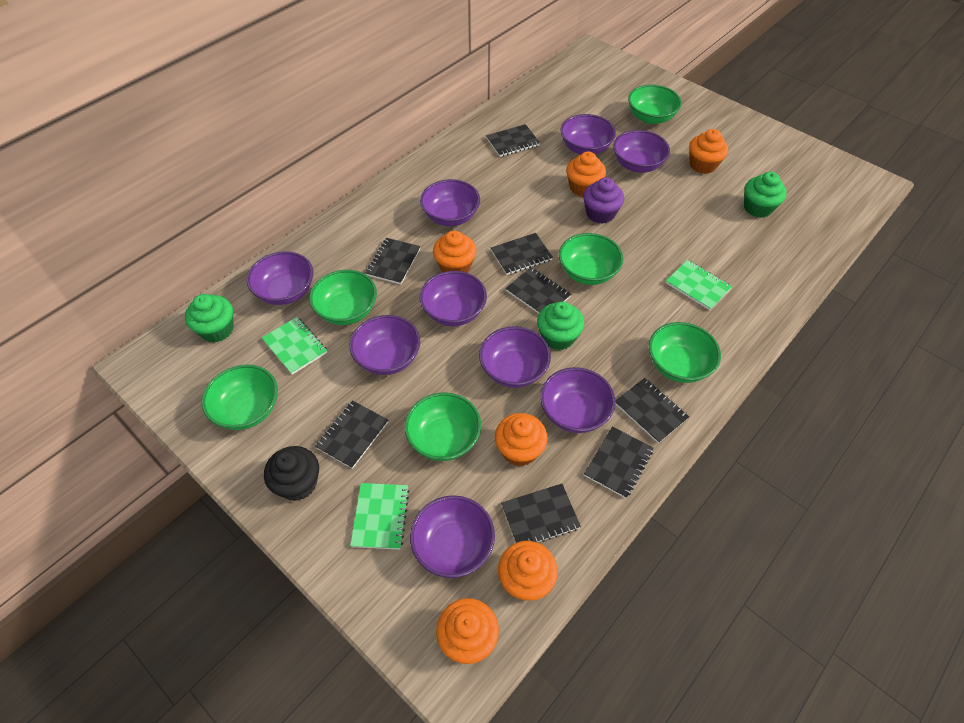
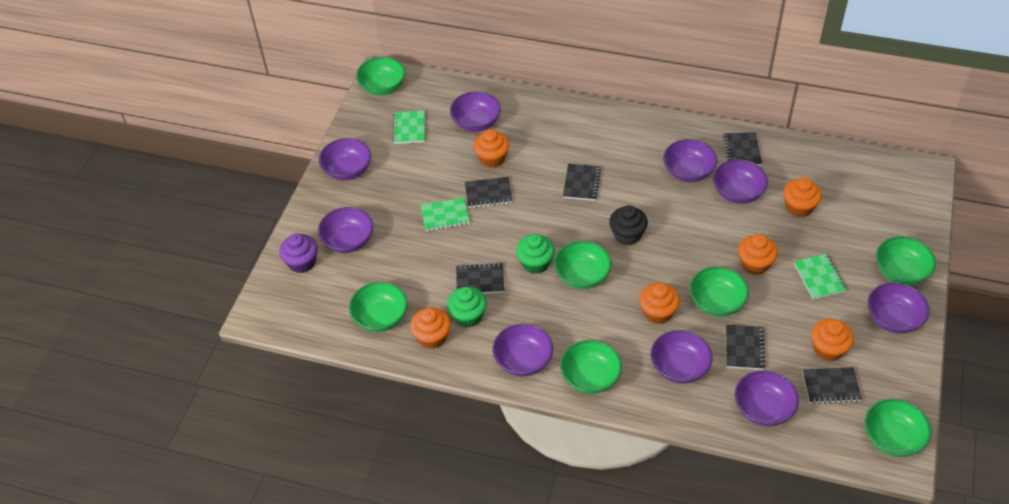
black notebook: [315,400,388,469] [366,238,421,284] [486,124,540,157] [491,233,553,275] [501,484,581,543] [505,267,571,314] [584,427,654,498] [615,378,689,443] = 8 -> [456,262,504,293] [465,177,512,208] [563,164,601,201] [723,132,762,166] [726,325,766,370] [803,367,862,404] = 6
green bowl: [202,365,278,430] [309,270,377,325] [405,392,481,461] [559,233,623,285] [628,85,682,124] [649,322,721,383] = 6 -> [349,282,408,332] [356,57,406,95] [554,241,612,289] [560,340,622,394] [689,266,749,317] [865,398,932,457] [876,236,936,285] = 7
green cupcake: [185,294,233,343] [537,302,584,350] [744,172,787,218] = 3 -> [447,286,487,328] [516,234,555,274] = 2

